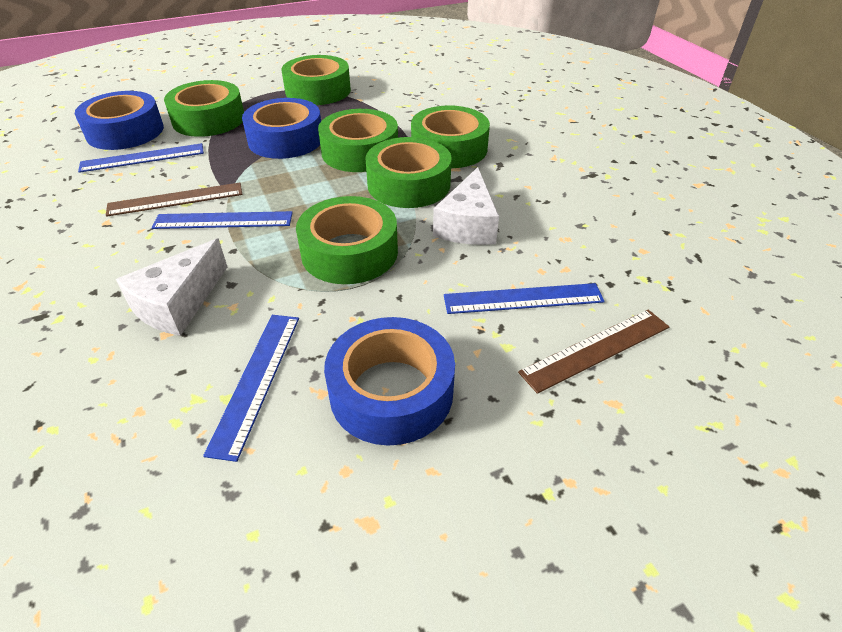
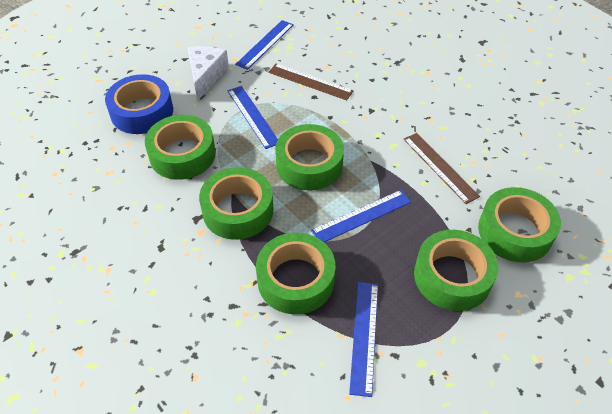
blue tape: [75,91,164,150] [242,98,321,159] [324,317,455,446] = 3 -> [105,74,173,134] = 1
white cheese: [116,238,227,336] [433,167,499,245] = 2 -> [187,46,229,101] = 1

